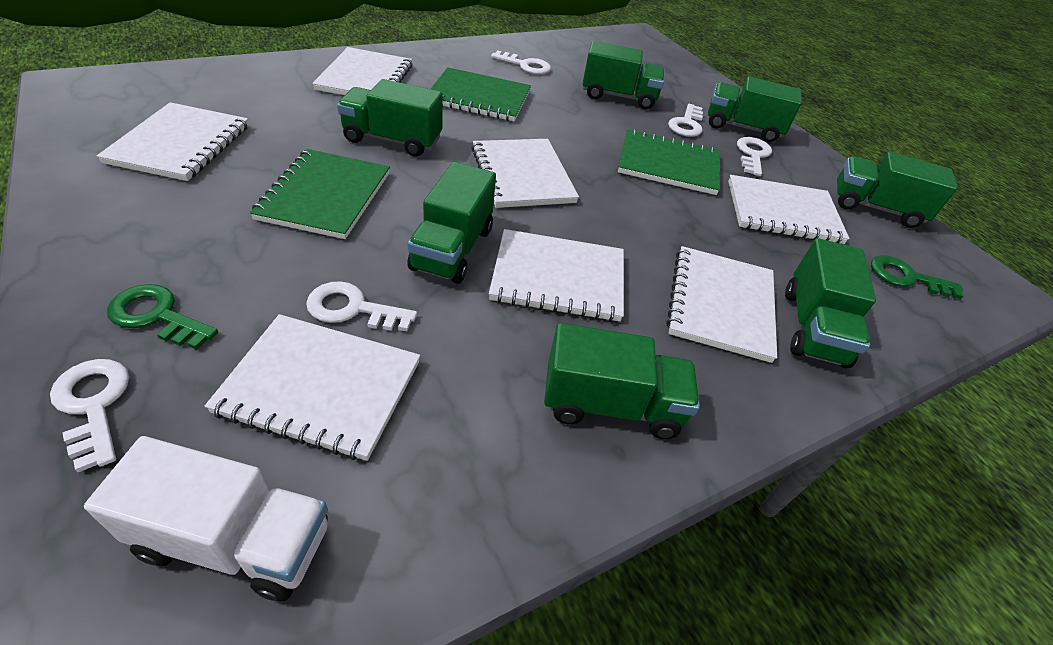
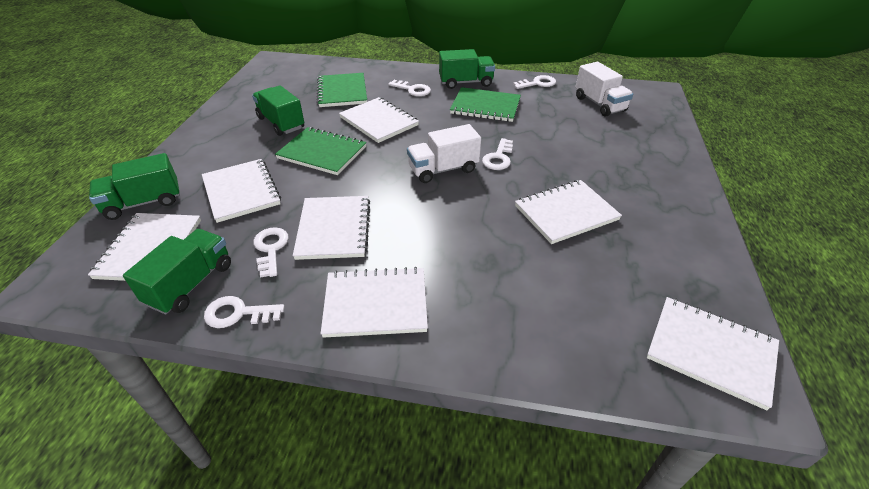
green key: [107,284,218,350] [871,255,963,299] = 2 -> none = 0
green truck: [337,79,443,157] [407,162,496,284] [544,323,700,439] [583,41,664,109] [708,76,802,142] [785,238,876,368] [837,152,958,228] = 7 -> [89,153,180,220] [123,229,231,314] [252,86,304,136] [439,49,495,89] = 4
white truck: [84,436,328,601] = 1 -> [407,124,481,183] [576,62,633,117] = 2

